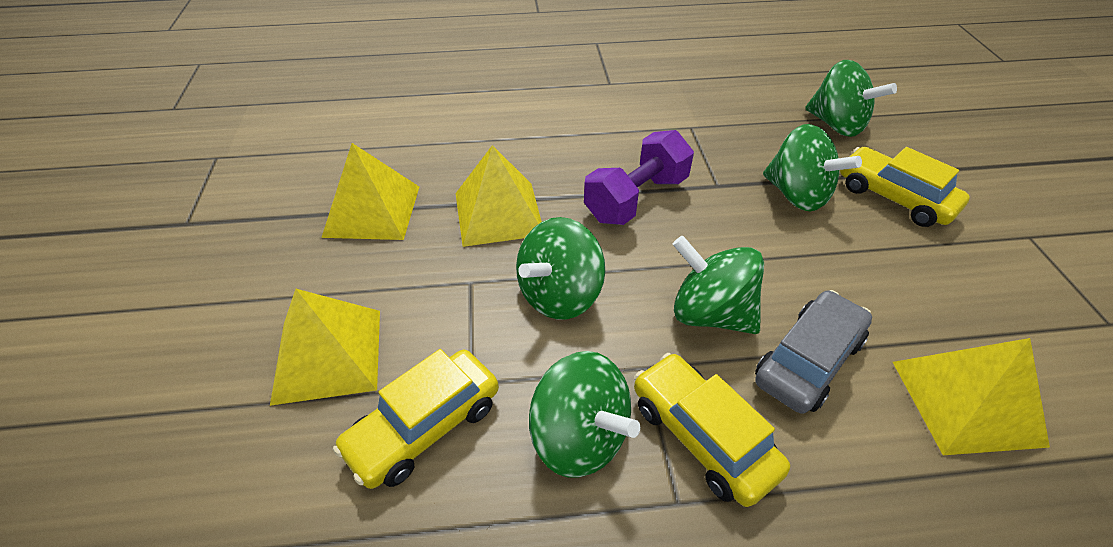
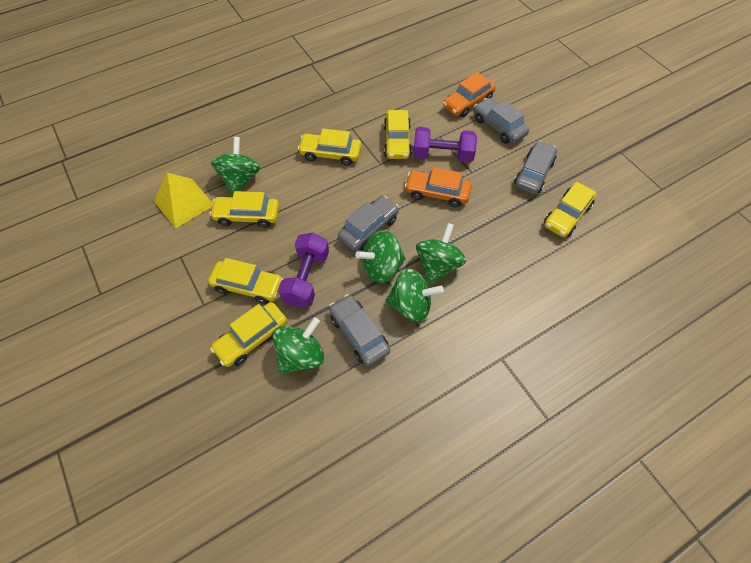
grey car: [755,290,872,414] = 1 -> [329,294,390,366] [338,196,399,251] [474,98,529,144] [514,141,557,194] = 4
orange car: none = 0 -> [405,167,472,207] [443,72,496,117] = 2
purple dumbbell: [584,130,694,225] = 1 -> [278,233,329,307] [413,127,477,163] = 2
yellow car: [333,349,499,489] [634,353,790,507] [840,147,970,227] = 3 -> [208,258,283,304] [209,191,280,228] [210,302,288,367] [298,129,362,166] [384,110,412,159] [544,182,597,237] = 6
yellow pyramid: [270,289,380,406] [321,143,419,240] [456,145,542,247] [893,338,1050,455] = 4 -> [154,173,213,229] = 1

